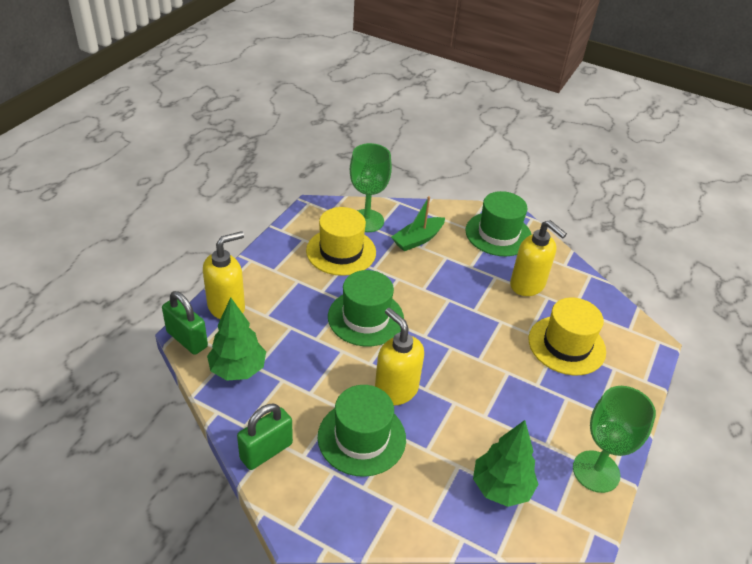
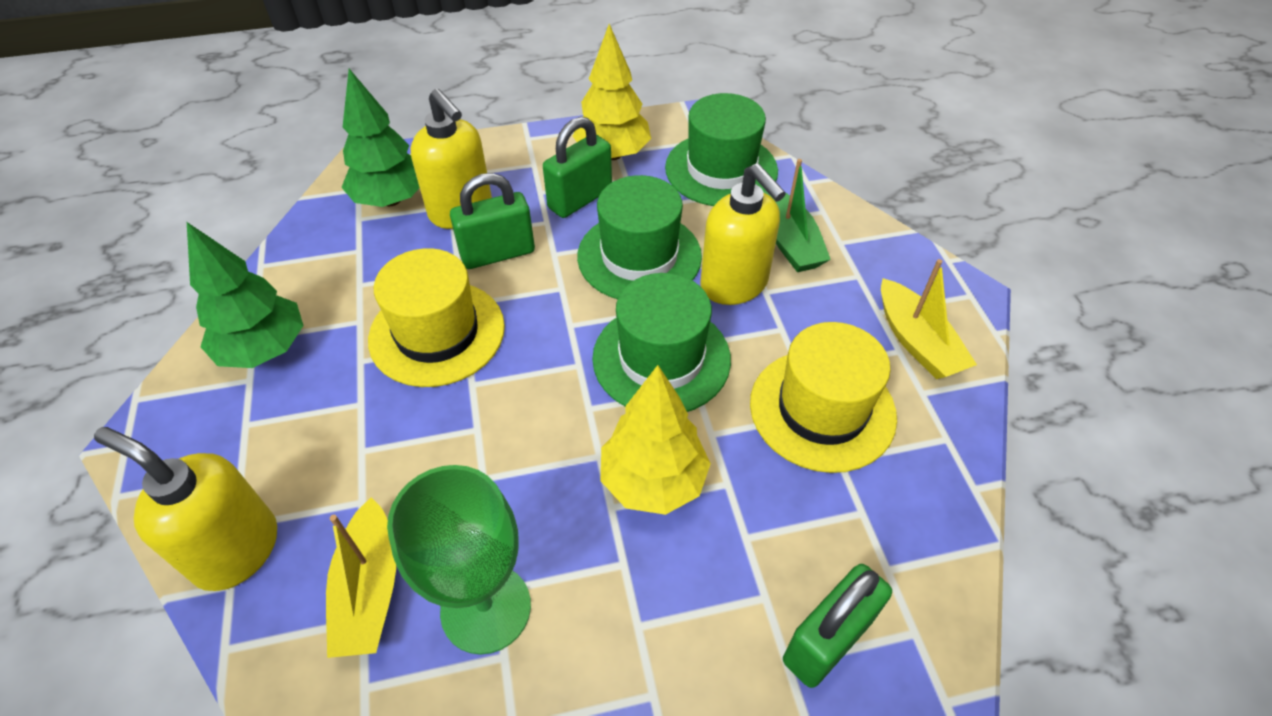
green goblet: [350,143,392,232] [573,386,656,493] = 2 -> [387,465,531,655] = 1
green padlock: [162,291,208,355] [237,404,293,470] = 2 -> [450,173,535,269] [543,117,612,218] [783,564,892,688] = 3
yellow boat: none = 0 -> [326,497,396,658] [881,259,977,379] = 2
yellow tree: none = 0 -> [573,24,651,160] [601,365,711,515] = 2

